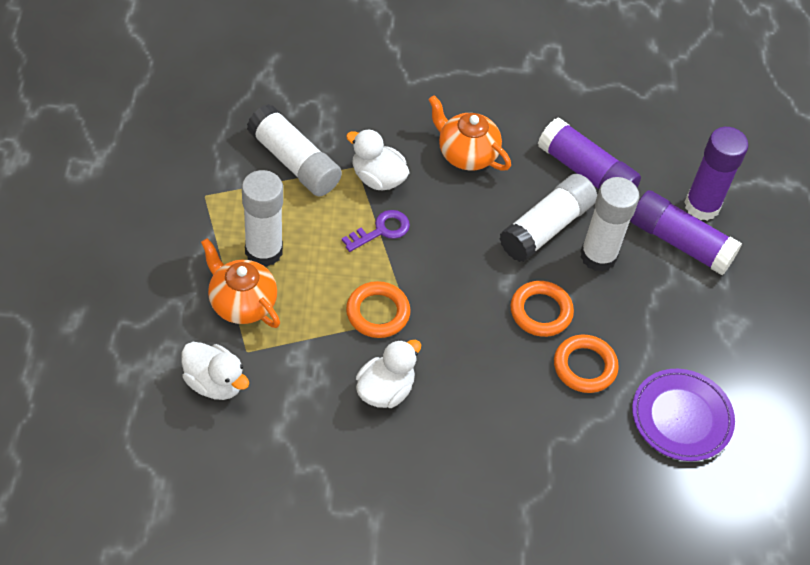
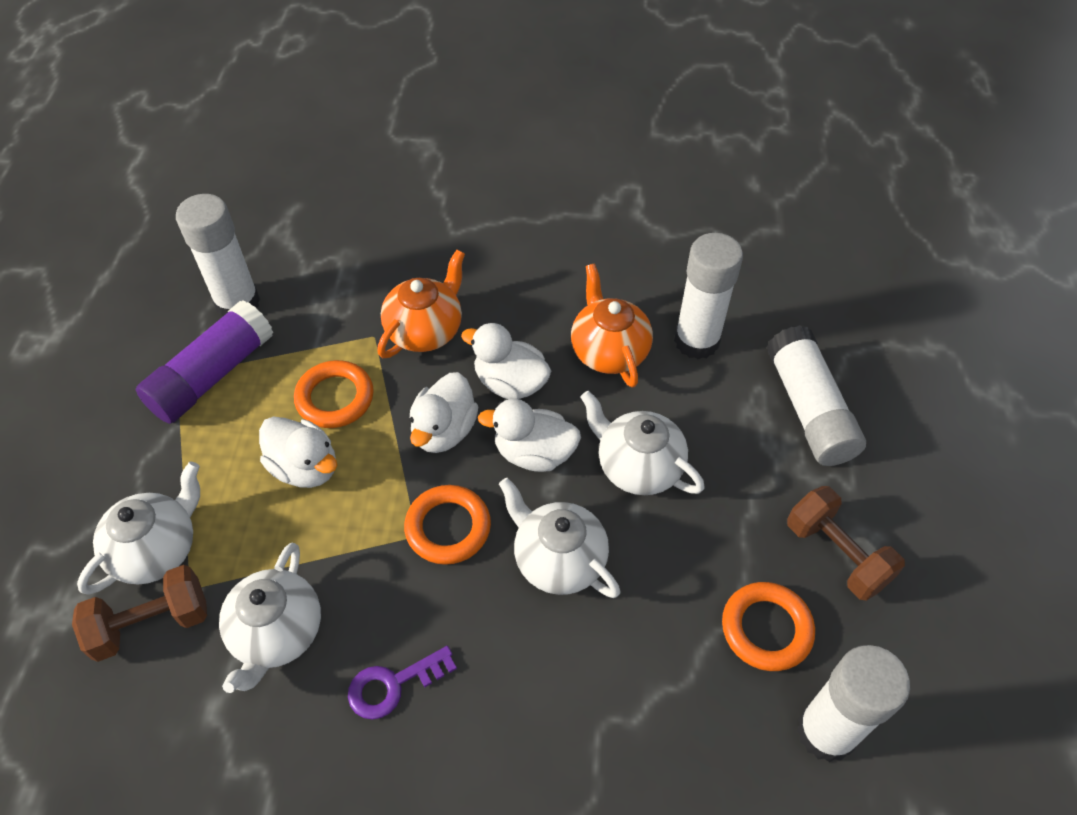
brown dumbbell: none = 0 -> [72,565,207,662] [787,486,905,601] = 2
purple glue stick: [538,117,641,189] [630,190,742,275] [684,127,748,221] = 3 -> [136,300,274,424] = 1
purple plate: [632,369,735,461] = 1 -> none = 0
white duck: [182,342,249,400] [346,129,410,190] [356,340,421,408] = 3 -> [259,416,337,488] [410,372,478,453] [461,323,551,399] [478,399,581,472] = 4
white teapot: none = 0 -> [77,461,200,595] [219,543,321,693] [499,478,620,598] [581,391,705,495] = 4

